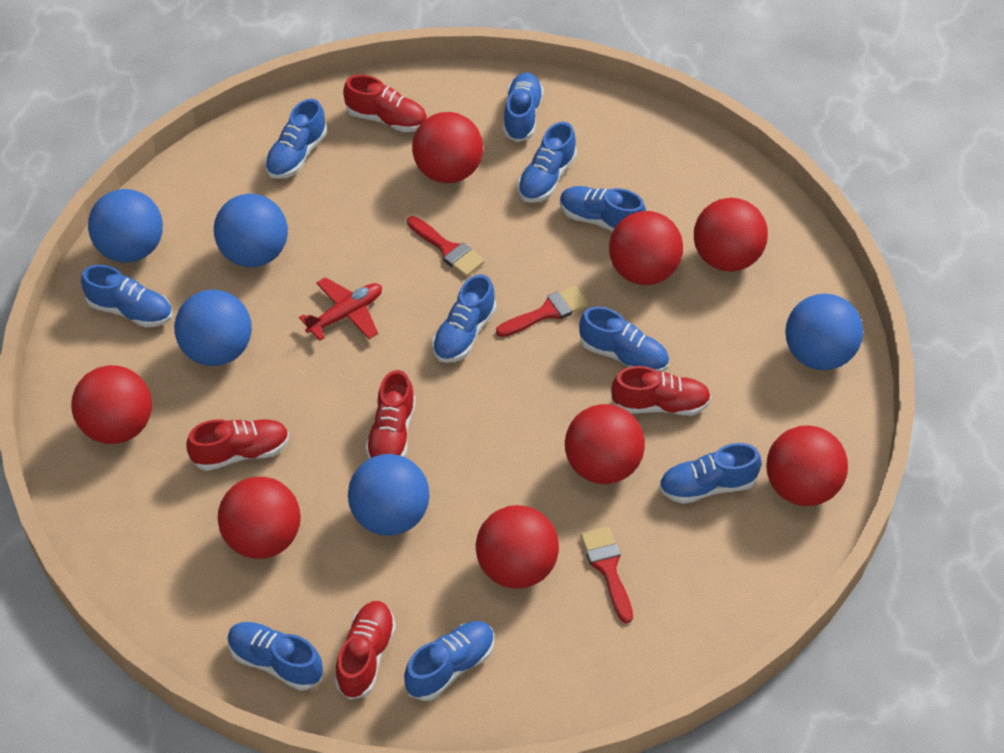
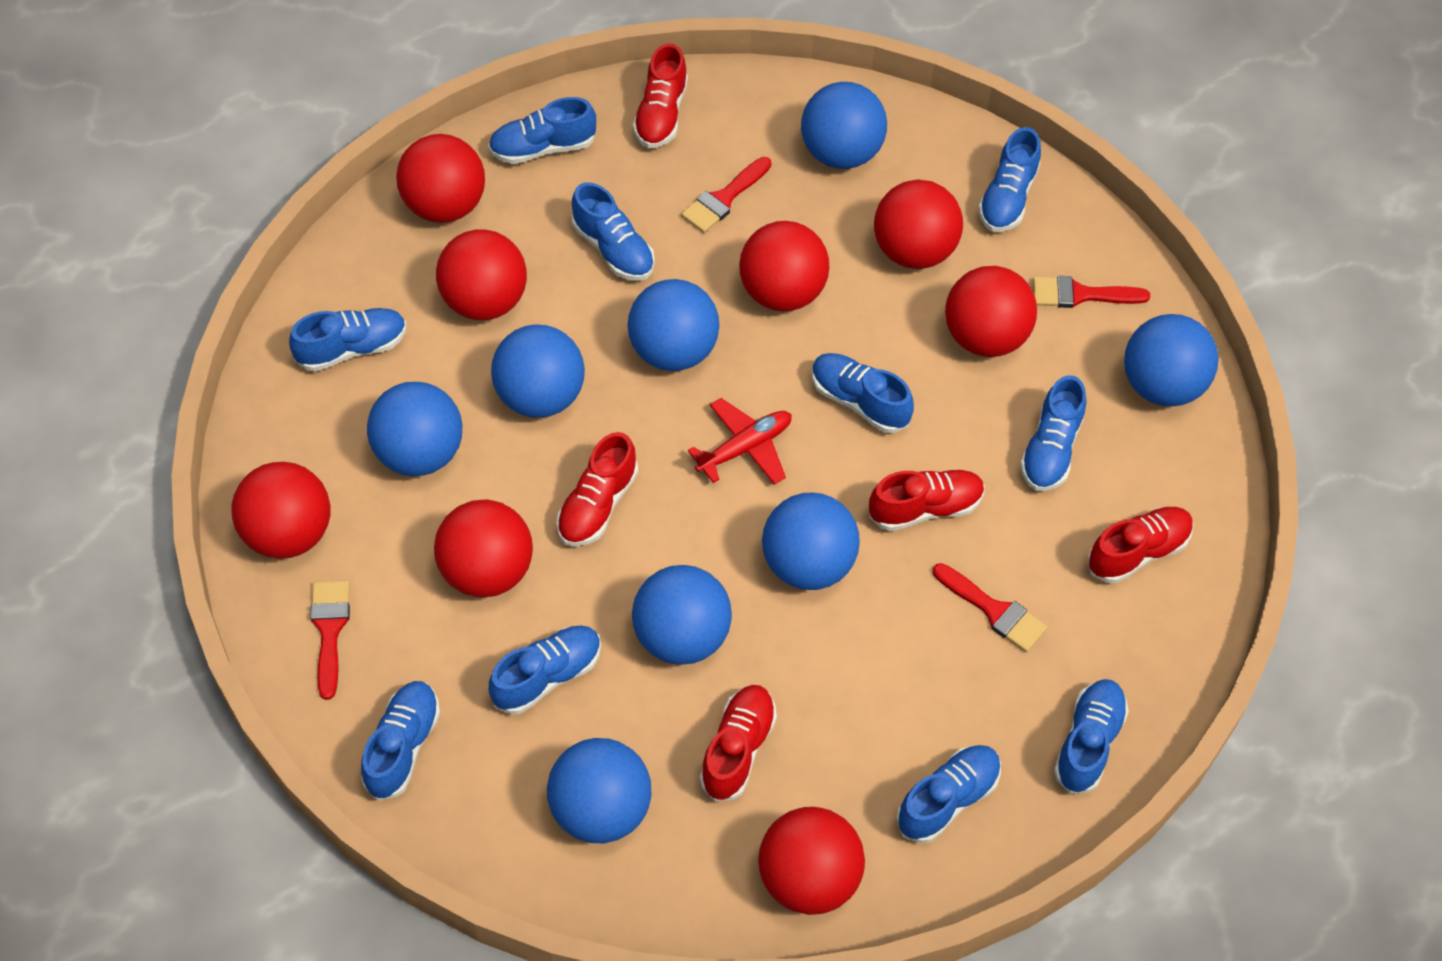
blue ball: [88,189,163,263] [174,290,252,366] [214,194,288,267] [348,454,429,536] [785,294,863,370] = 5 -> [367,382,462,476] [491,324,585,418] [547,738,651,844] [628,279,719,371] [632,565,732,665] [762,493,860,590] [801,82,887,169] [1124,314,1219,407] = 8
red brush: [407,216,485,277] [496,286,589,337] [581,527,633,623] = 3 -> [310,580,350,700] [681,157,771,233] [933,563,1048,652] [1033,276,1150,308] = 4

